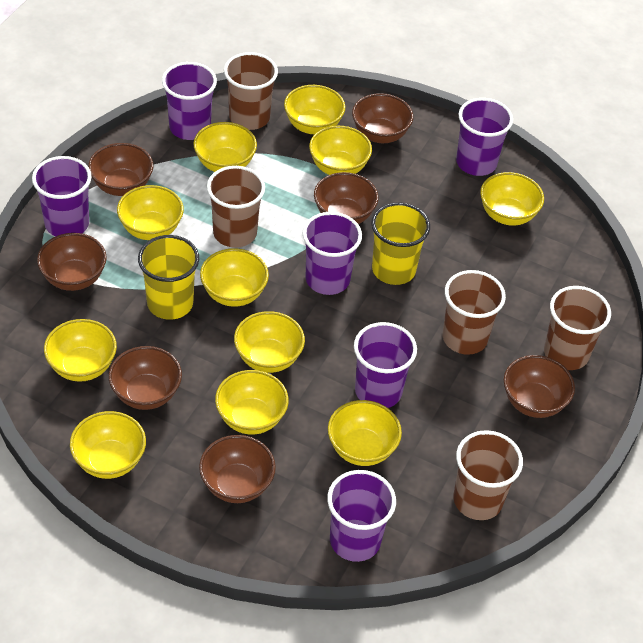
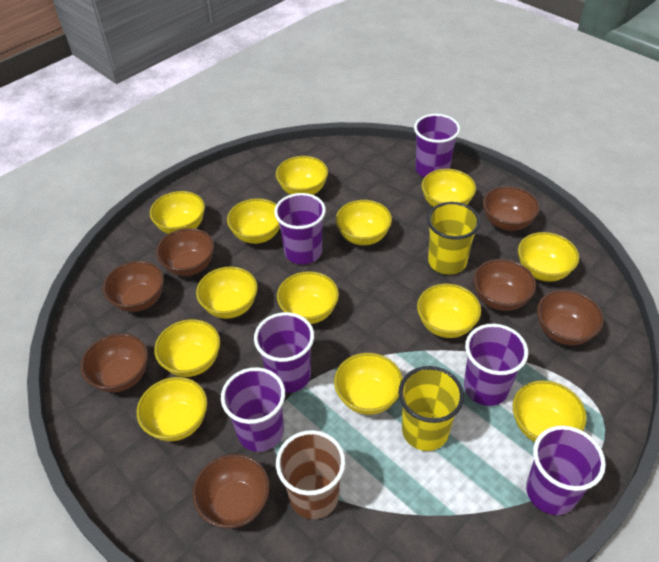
brown cup: [207,166,265,248] [224,52,278,130] [442,270,506,355] [453,430,523,520] [544,286,611,370] = 5 -> [276,430,345,519] = 1
yellow bowl: [44,319,117,382] [70,411,146,479] [117,185,184,240] [193,122,257,172] [200,248,269,307] [215,370,289,435] [234,311,305,373] [284,85,345,134] [309,126,372,175] [328,400,402,466] [480,172,544,225] = 11 -> [137,377,207,441] [150,191,205,234] [154,319,220,377] [196,267,258,319] [227,198,280,244] [276,156,328,195] [277,271,339,324] [334,353,403,415] [336,200,392,245] [417,284,481,338] [421,169,476,207] [513,380,587,442] [518,232,579,282] = 13

